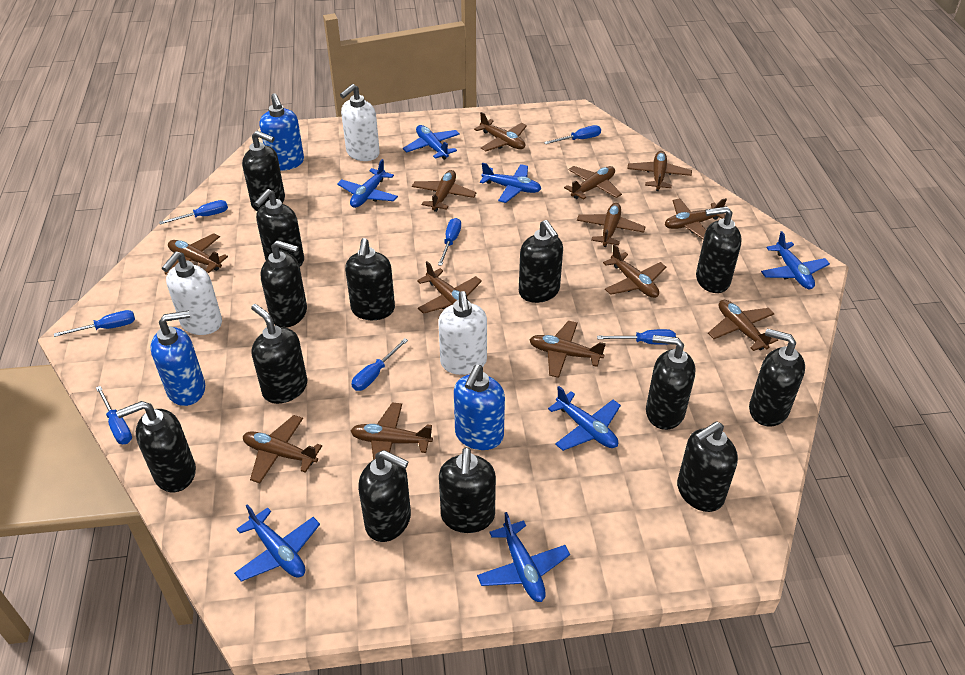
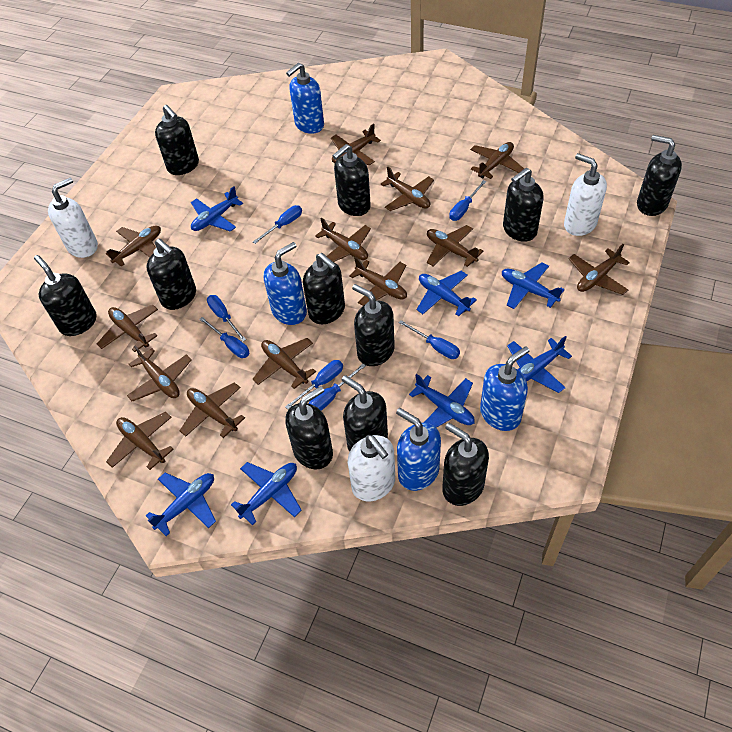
black soap dispenser: [116,401,196,492] [242,131,285,211] [251,304,307,404] [254,189,304,266] [261,240,307,328] [345,238,395,320] [358,450,411,542] [439,447,496,533] [519,220,563,303] [646,335,695,430] [677,421,738,512] [696,206,742,293] [749,329,805,427] = 13 -> [34,255,96,336] [147,239,196,310] [155,105,199,175] [285,386,333,470] [303,253,345,324] [333,144,371,216] [342,375,388,452] [352,284,395,366] [442,423,489,506] [503,168,544,242] [637,135,682,216] = 11
blue soap dispenser: [150,310,205,406] [259,93,304,171] [454,365,505,450] = 3 -> [264,242,307,325] [286,63,324,134] [396,408,441,491] [480,346,529,431] = 4

